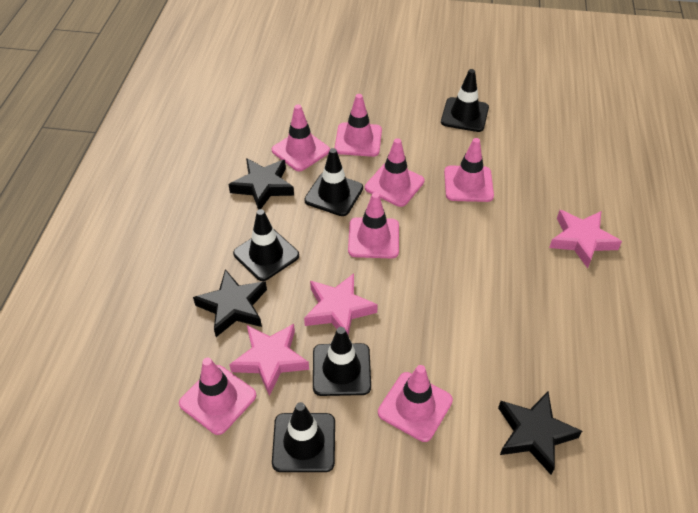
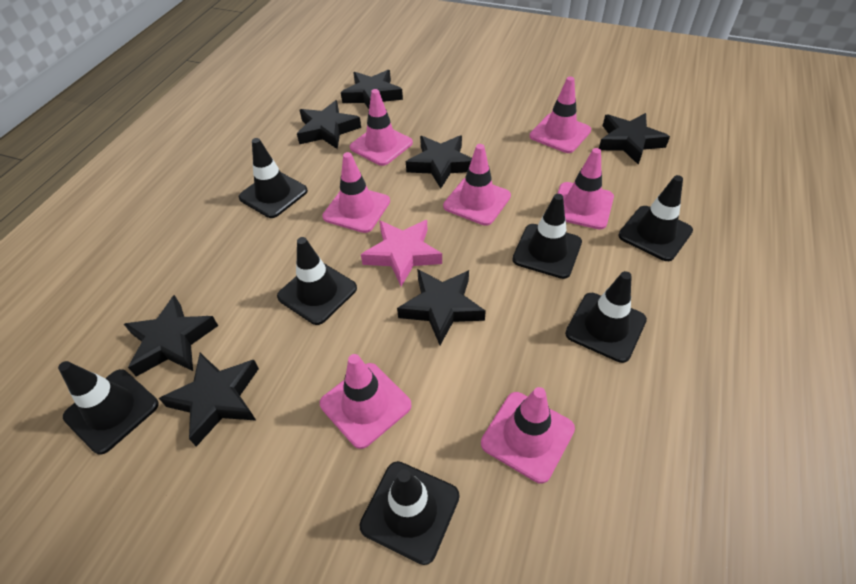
black star: [193,269,267,337] [228,158,294,210] [498,392,582,475] = 3 -> [124,295,218,377] [159,353,259,447] [297,100,361,149] [341,70,403,109] [397,269,486,345] [406,135,472,189] [599,113,670,165] = 7
black traffic cone: [233,209,299,281] [272,402,335,472] [304,148,363,216] [313,327,371,396] [441,69,489,132] = 5 -> [58,361,158,455] [239,138,308,218] [277,237,357,325] [359,461,460,565] [512,194,582,279] [565,271,647,363] [618,175,693,261] = 7
pink star: [229,324,309,396] [304,273,378,335] [549,210,622,268] = 3 -> [361,220,442,287] = 1

